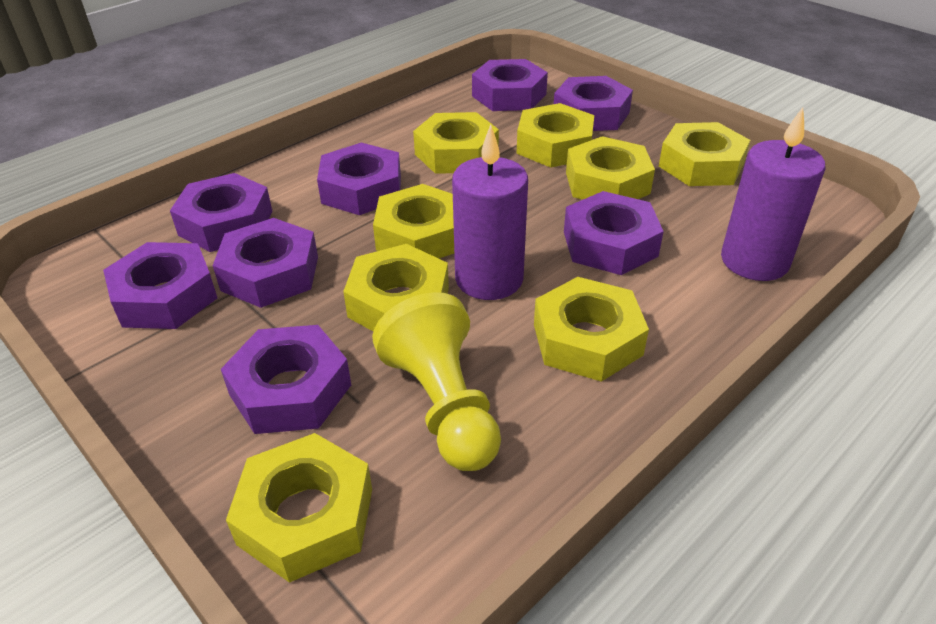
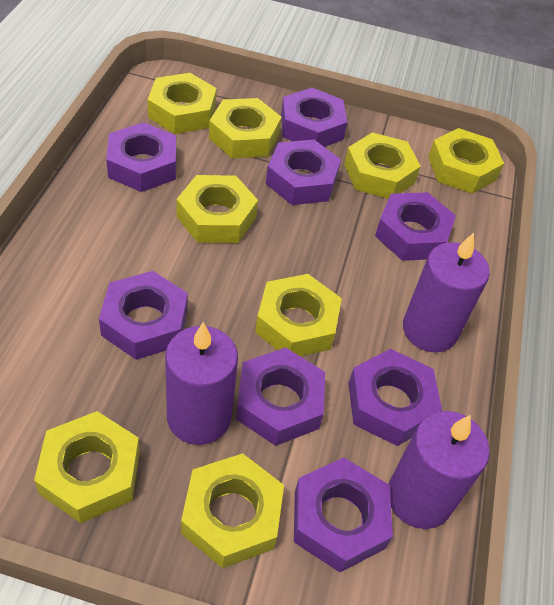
purple candle: [452,125,528,300] [721,107,825,281] = 2 -> [165,322,238,445] [389,411,490,529] [403,233,490,352] = 3
yellow pawn: [372,292,501,471] = 1 -> none = 0

